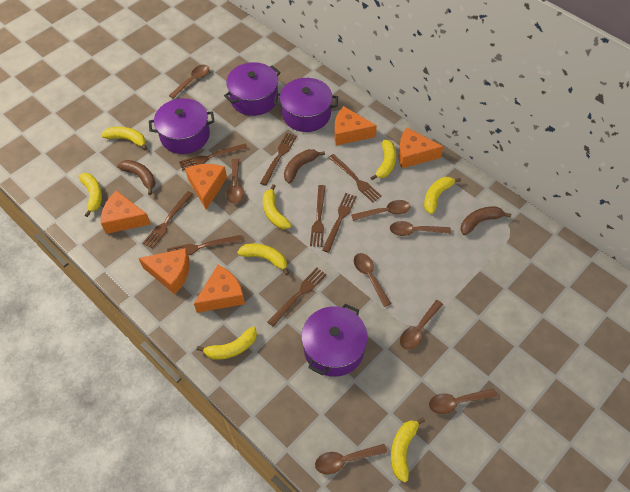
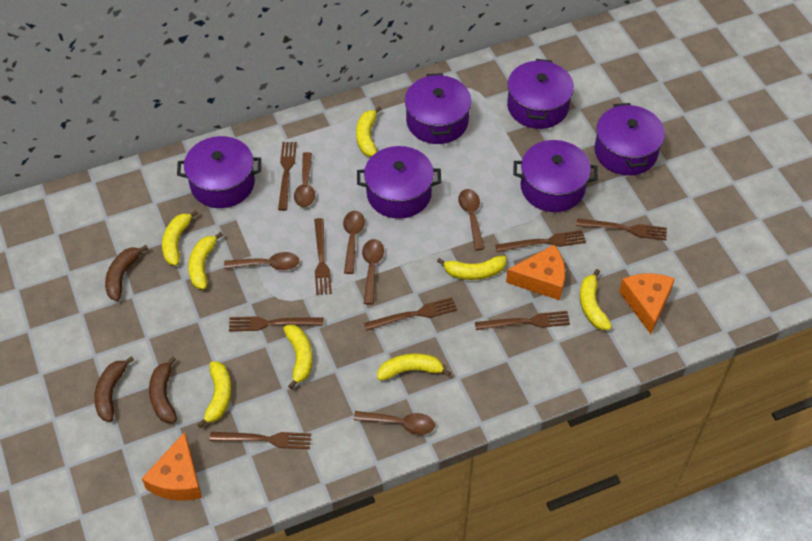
brown spoon: [169,65,209,99] [226,158,243,204] [315,444,387,475] [351,200,410,221] [354,253,391,307] [390,221,451,236] [400,300,443,350] [429,389,497,414] = 8 -> [224,252,299,270] [294,152,315,207] [343,211,365,274] [353,411,435,435] [362,239,384,305] [458,189,484,251] = 6
orange cheese: [101,191,151,234] [138,248,190,294] [185,164,227,209] [194,265,245,313] [334,106,377,146] [398,128,443,169] = 6 -> [142,432,202,501] [506,245,565,300] [619,274,675,334] = 3
purple pot: [149,98,215,154] [224,62,281,116] [274,78,338,132] [301,303,368,377] = 4 -> [177,136,261,208] [357,146,441,219] [405,73,471,144] [507,59,574,129] [513,140,598,212] [594,103,665,176] = 6

